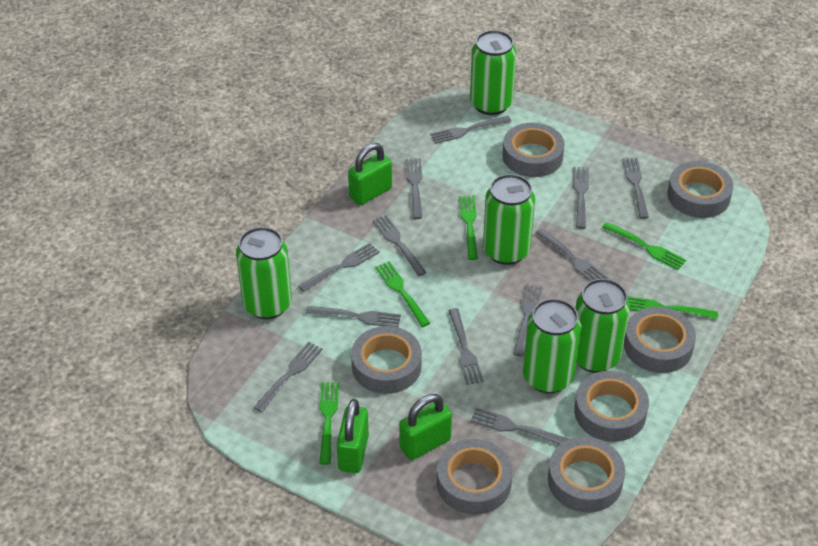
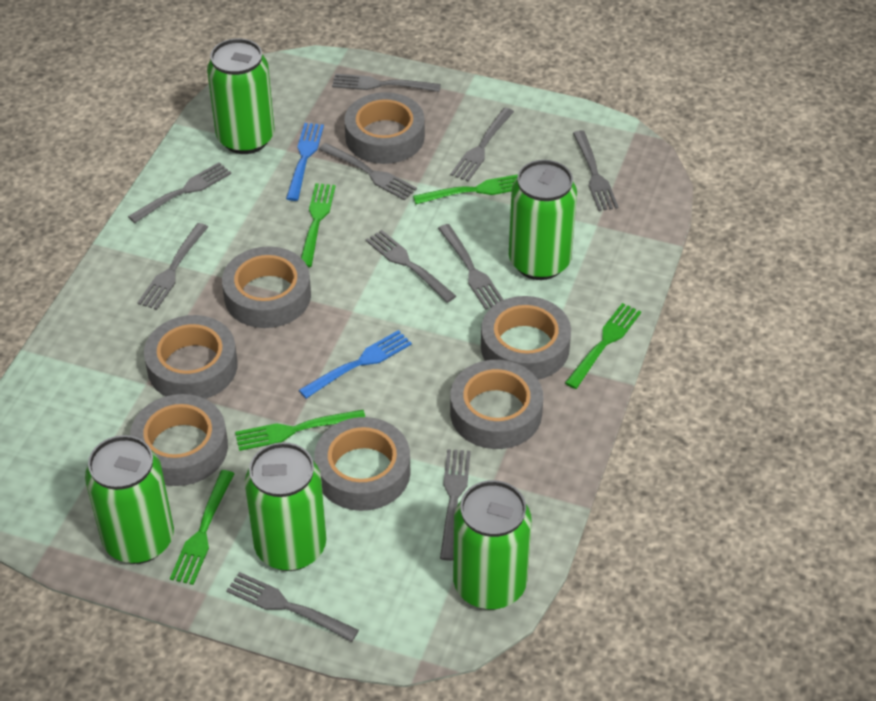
blue fork: none = 0 -> [286,123,324,201] [299,330,412,399] = 2
green padlock: [337,399,369,473] [348,143,392,205] [399,394,452,460] = 3 -> none = 0
grey fork: [253,342,323,412] [299,243,380,292] [306,306,401,327] [373,215,427,276] [406,158,422,219] [430,116,512,144] [448,308,484,385] [470,407,570,445] [514,284,542,357] [536,228,609,281] [573,167,589,229] [622,158,649,219] = 12 -> [128,162,231,223] [137,223,208,310] [226,572,359,642] [318,143,417,200] [332,74,441,92] [366,230,456,303] [438,224,504,310] [440,449,471,561] [450,107,514,181] [573,130,618,211] = 10

